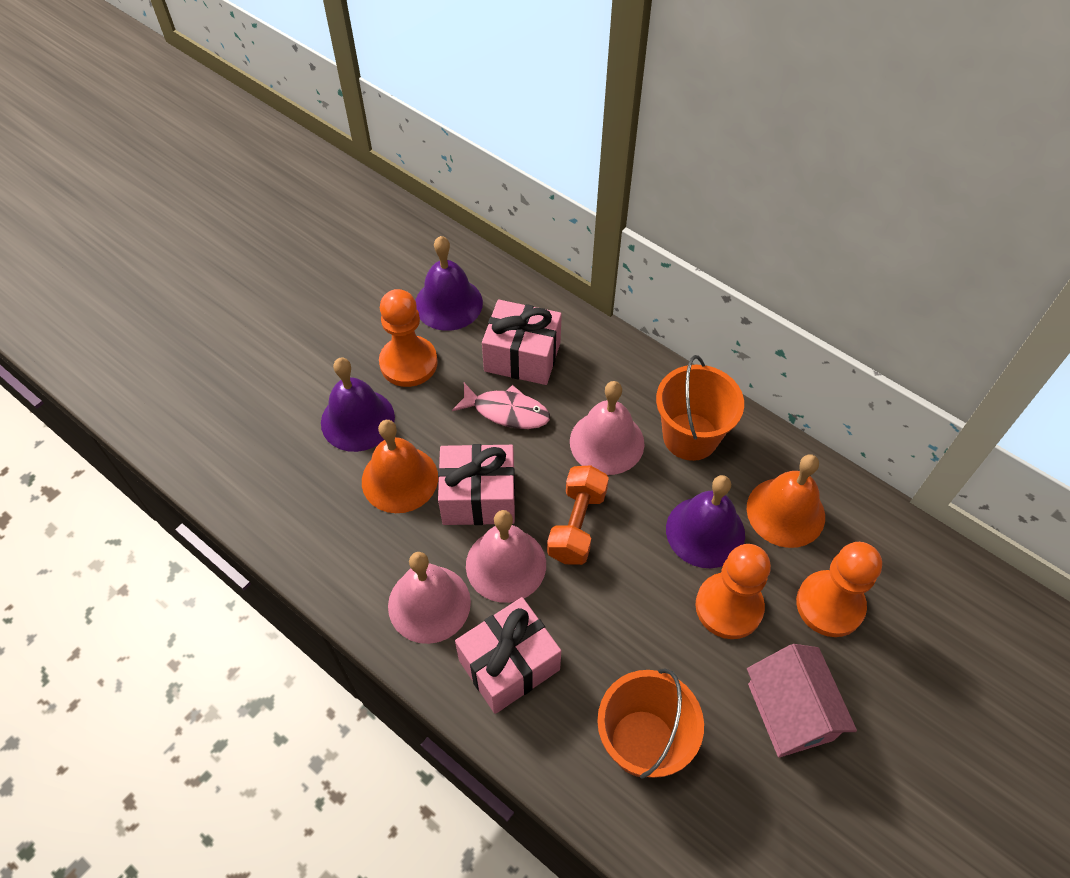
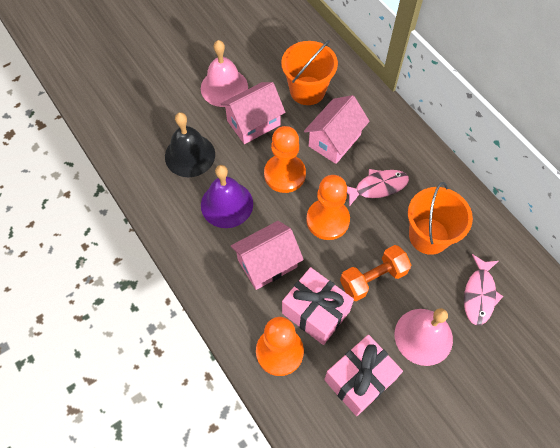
black bell: none = 0 -> [165,112,215,177] = 1
orange bell: [362,420,438,513] [747,454,825,548] = 2 -> none = 0
pink bell: [388,552,471,644] [466,510,546,603] [570,381,645,475] = 3 -> [201,40,248,107] [395,308,453,366] = 2
pink fish: [452,383,550,429] = 1 -> [347,169,409,207] [464,254,503,325] = 2
pink gift: [438,444,515,525] [455,597,561,714] [482,300,562,385] = 3 -> [282,267,354,345] [324,335,403,416] = 2
pink house: [747,644,857,758] = 1 -> [220,82,286,144] [231,221,304,290] [304,95,370,164] = 3
purple bell: [321,358,395,452] [415,236,483,331] [666,475,745,568] = 3 -> [201,165,253,228] = 1

